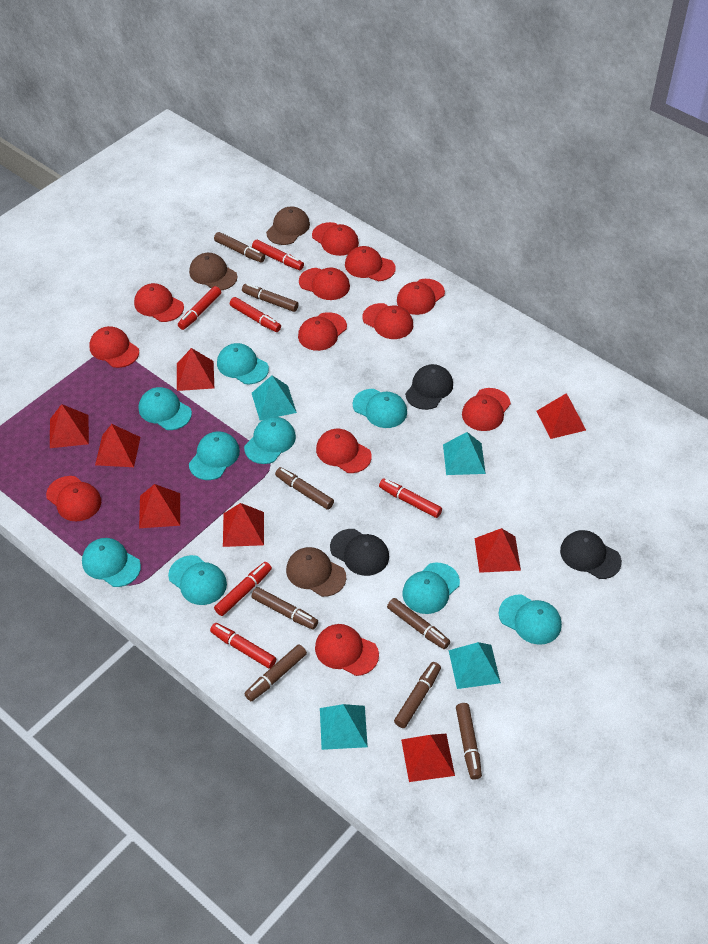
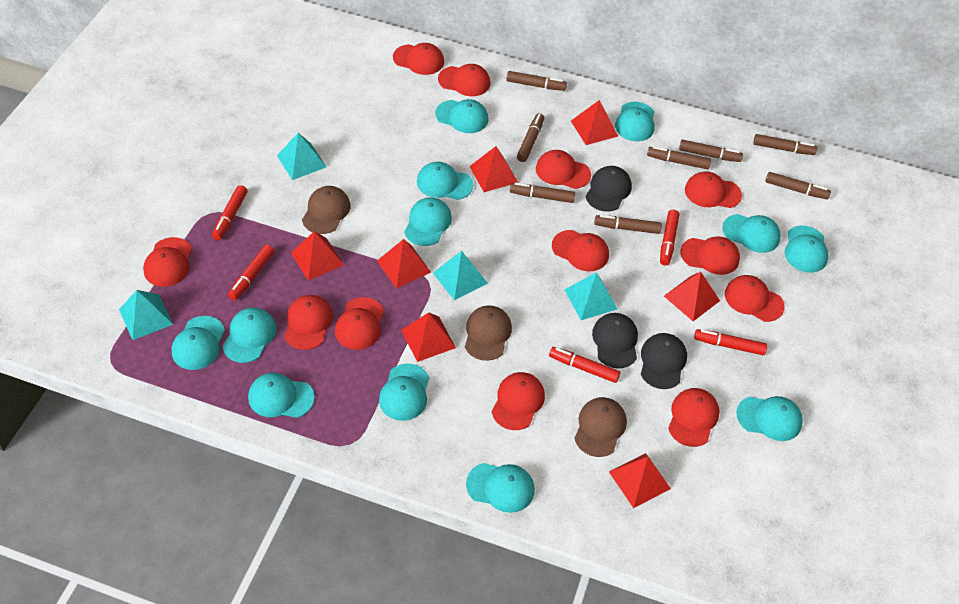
red marker: [178,286,221,330] [210,623,276,669] [214,562,272,616] [230,297,281,332] [252,240,304,270] [379,478,442,518] = 6 -> [212,185,248,240] [228,245,274,300] [549,347,620,383] [660,210,680,265] [694,329,767,355] = 5
red pyramid: [50,404,89,448] [95,424,141,467] [139,484,180,528] [177,348,214,391] [223,503,264,547] [401,734,455,782] [475,528,521,573] [536,393,586,439] = 8 -> [291,231,344,281] [377,239,431,288] [401,312,456,362] [469,146,518,192] [571,100,618,145] [609,453,671,508] [664,272,720,321] = 7
turquoise cap: [82,538,141,587] [139,387,192,430] [168,555,227,605] [189,431,240,480] [217,343,269,384] [244,417,296,464] [353,389,407,428] [402,563,460,614] [499,594,562,645] = 9 -> [172,316,225,370] [223,307,276,363] [248,373,315,418] [379,364,429,421] [404,197,452,246] [417,162,473,200] [435,99,489,133] [466,463,535,513] [615,102,655,141] [722,214,781,253] [736,396,803,441] [785,225,829,272] = 12

